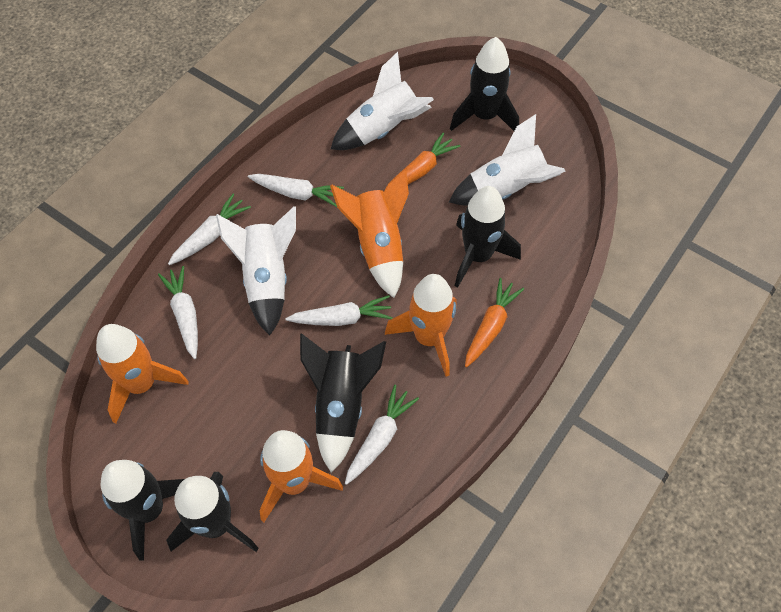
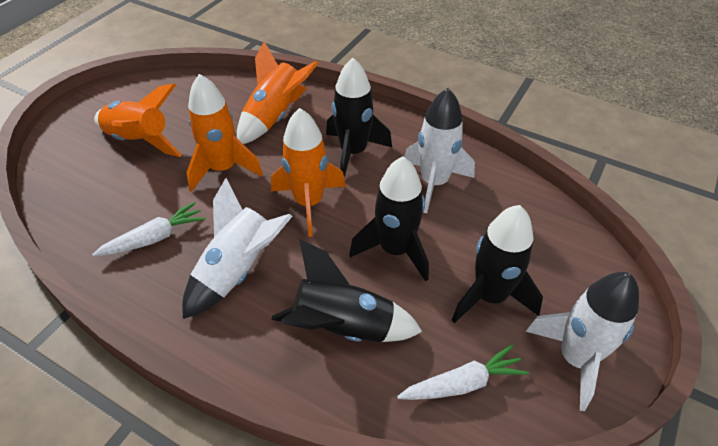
black rocket: [101,460,184,561] [166,472,259,552] [300,334,386,473] [450,37,519,131] [455,186,521,288] = 5 -> [271,240,423,342] [326,58,392,177] [349,156,429,282] [452,205,543,323] = 4
orange carrot: [384,132,461,191] [465,278,524,367] = 2 -> none = 0
white carrot: [158,266,198,359] [168,194,251,265] [248,174,344,207] [285,295,393,326] [345,385,419,485] = 5 -> [92,202,205,256] [397,344,529,400] = 2

